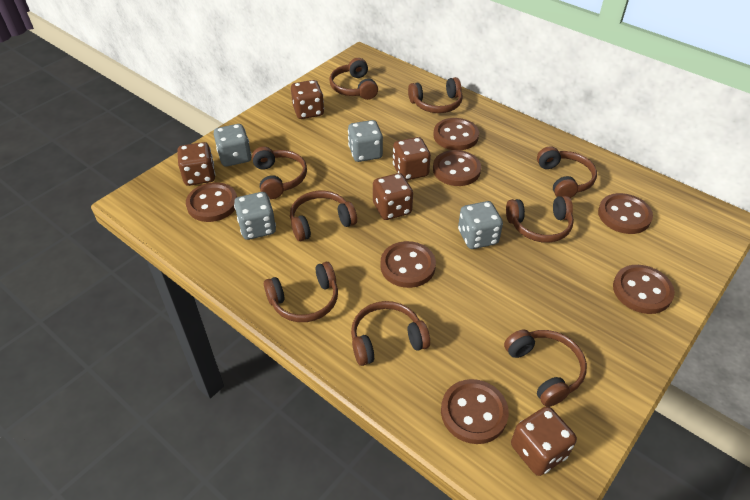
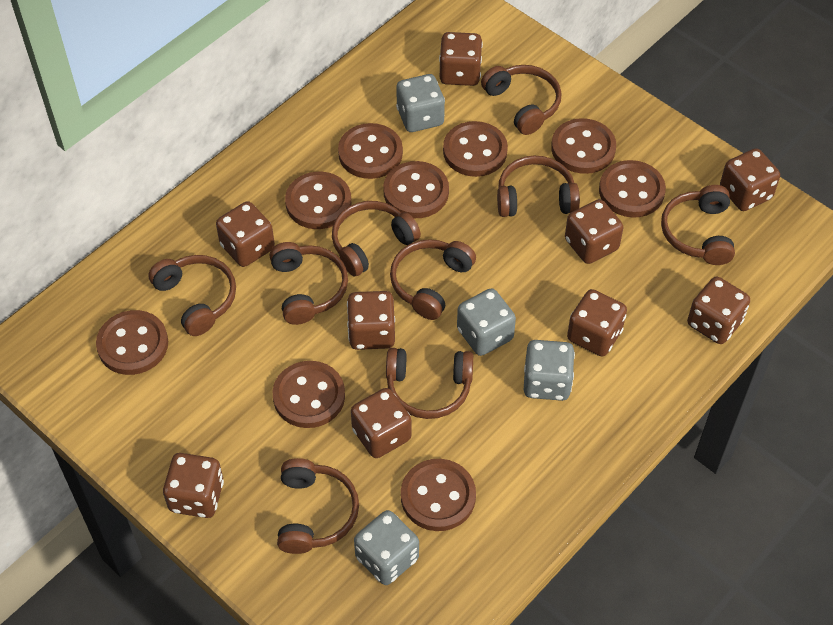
brown button: [186,182,237,222] [380,241,436,288] [433,118,479,150] [433,150,481,186] [441,379,509,444] [598,193,653,234] [613,265,675,314] = 7 -> [96,310,168,375] [273,361,345,428] [285,171,351,229] [338,123,403,179] [383,161,449,218] [401,459,476,531] [443,121,508,177] [551,118,616,174] [599,160,666,218] = 9
brown dice: [177,142,215,186] [291,80,324,119] [373,173,413,220] [393,137,431,180] [511,406,577,476] = 5 -> [163,453,224,518] [216,201,275,267] [347,291,395,350] [351,388,411,458] [439,32,483,86] [565,199,623,264] [567,289,627,356] [687,277,750,344] [720,148,780,211] = 9

